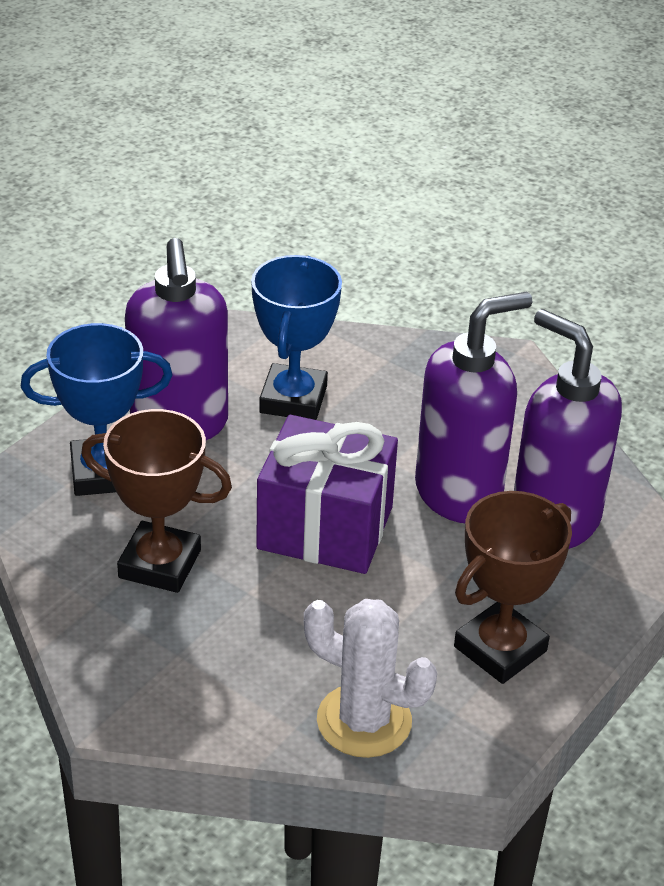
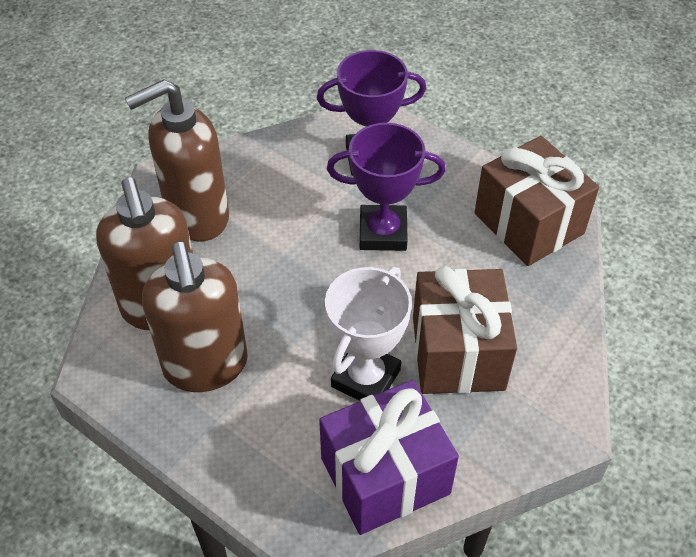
blue trophy: [21,323,173,496] [251,255,342,420] = 2 -> none = 0
brown gift: none = 0 -> [413,266,517,394] [475,136,599,266] = 2
brown soap dispenser: none = 0 -> [96,177,193,330] [125,80,229,242] [142,241,248,392] = 3
brown trophy: [81,409,232,593] [454,491,572,684] = 2 -> none = 0
purple soap dispenser: [125,238,228,440] [415,292,532,523] [514,309,622,549] = 3 -> none = 0
purple trophy: none = 0 -> [317,50,426,176] [327,123,446,251] = 2
white cactus: [304,599,437,758] = 1 -> none = 0
white trophy: none = 0 -> [325,267,412,401] = 1

